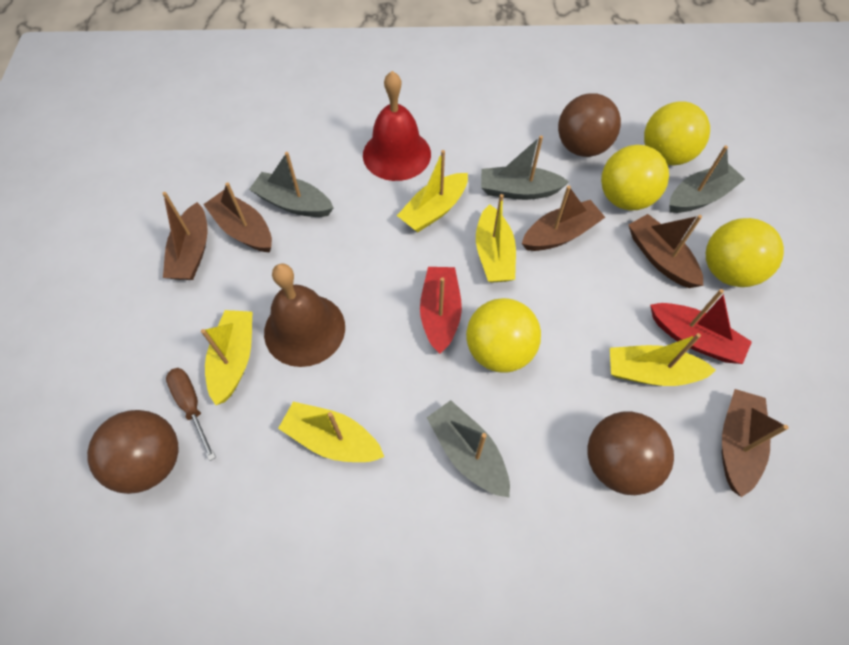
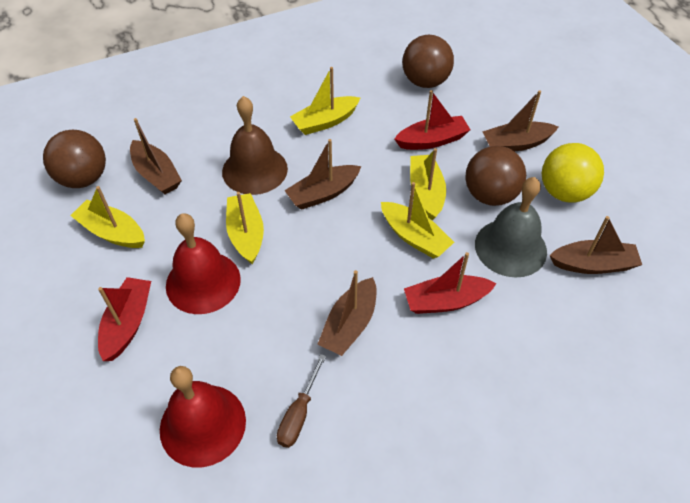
grey bell: none = 0 -> [475,177,547,278] = 1
grey boat: [249,152,333,217] [427,400,510,498] [481,135,569,200] [669,146,745,213] = 4 -> none = 0
red bell: [363,71,431,181] = 1 -> [160,366,246,467] [166,213,241,314] = 2
red boat: [420,267,462,354] [650,289,752,364] = 2 -> [98,277,151,361] [394,90,470,150] [404,252,497,314] = 3
yellow ball: [466,298,541,373] [601,145,669,210] [644,102,710,165] [706,218,784,287] = 4 -> [542,143,604,203] = 1

